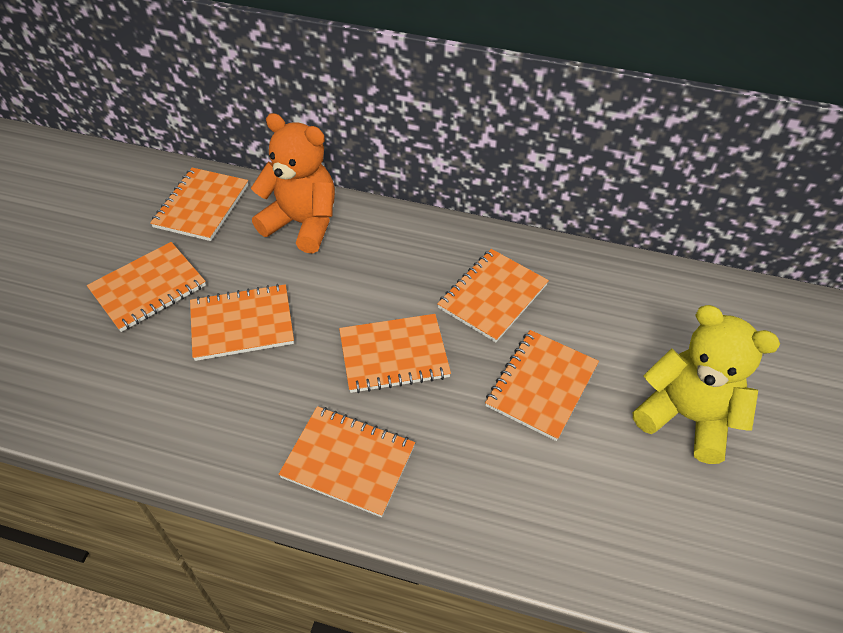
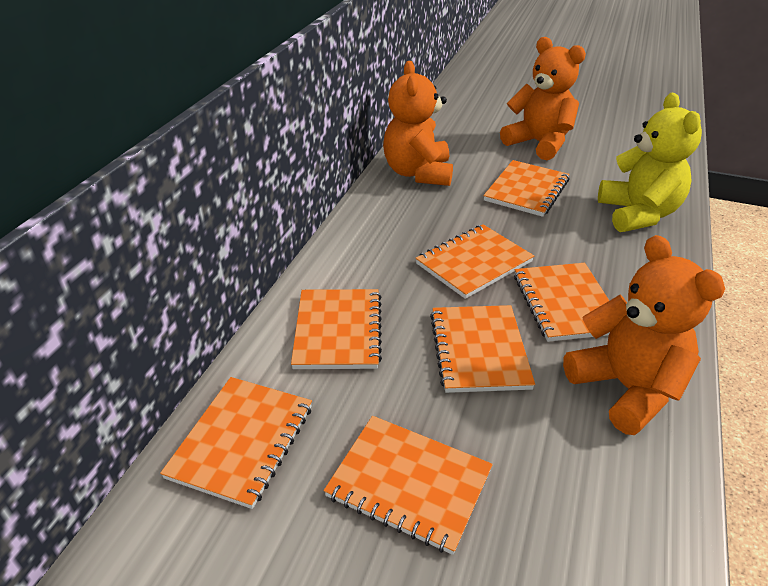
orange teddy bear: [251,113,335,254] = 1 -> [383,61,453,186] [500,37,586,160] [563,235,725,435] = 3

